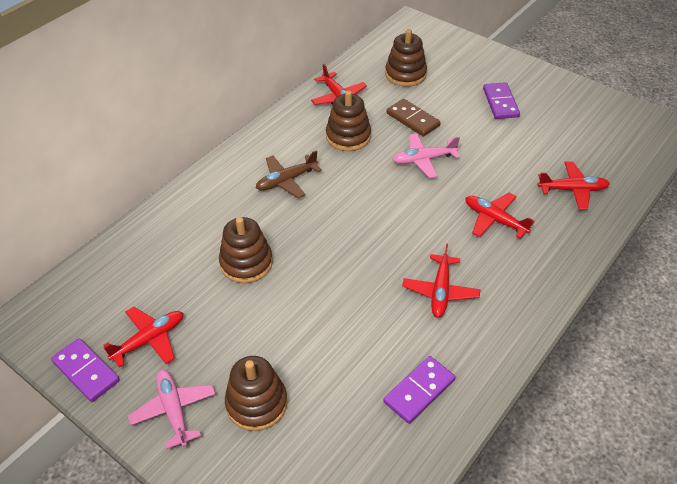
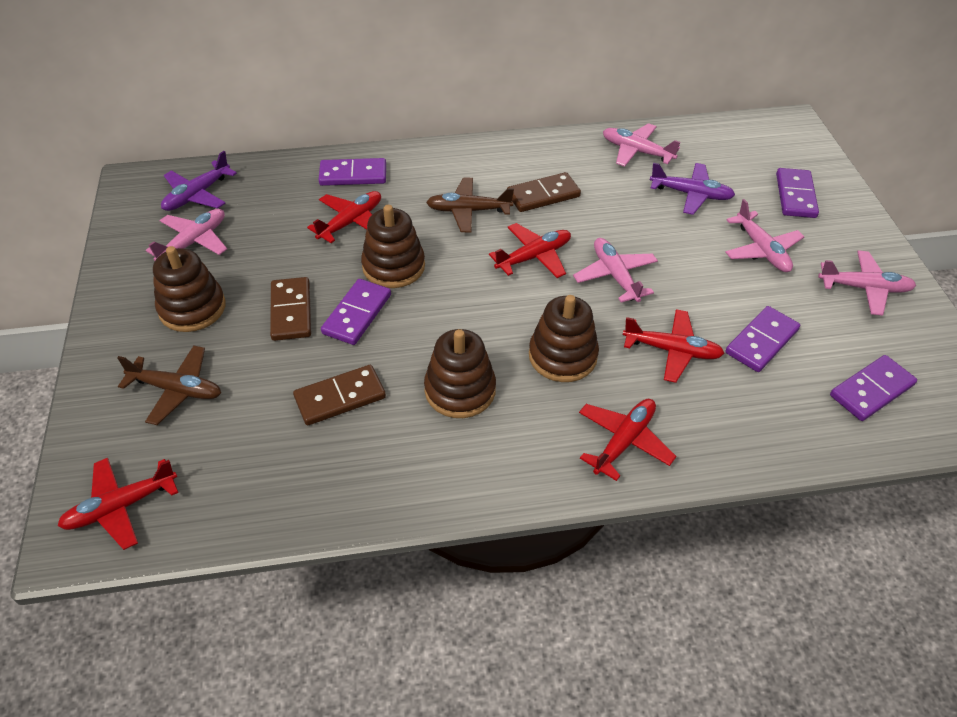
brown domino: [387,99,441,137] = 1 -> [270,277,311,341] [293,365,386,425] [508,172,581,212] = 3
brown plane: [256,150,322,198] = 1 -> [117,345,221,425] [426,178,514,232] = 2
pink plane: [128,370,215,449] [392,134,460,178] = 2 -> [146,209,227,261] [573,238,658,303] [603,123,680,167] [725,199,804,272] [818,250,916,316] = 5
purple domino: [51,338,120,402] [383,356,455,424] [483,82,520,119] = 3 -> [319,158,386,186] [321,279,391,345] [725,306,800,372] [776,168,819,218] [830,355,917,421] = 5
purple plane: none = 0 -> [161,151,237,211] [650,163,735,215] = 2

